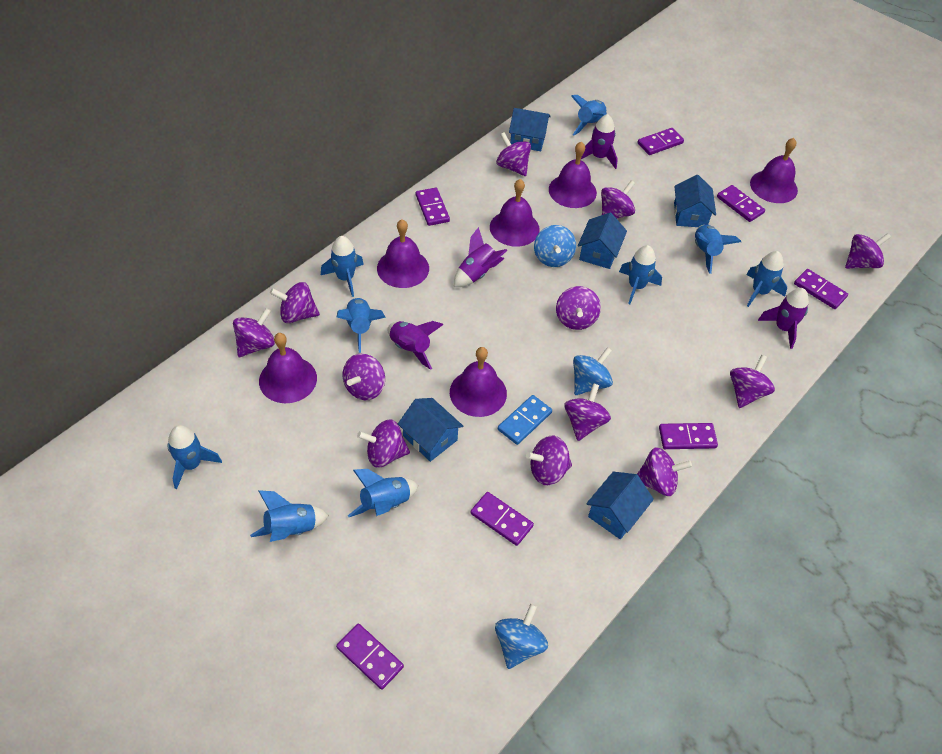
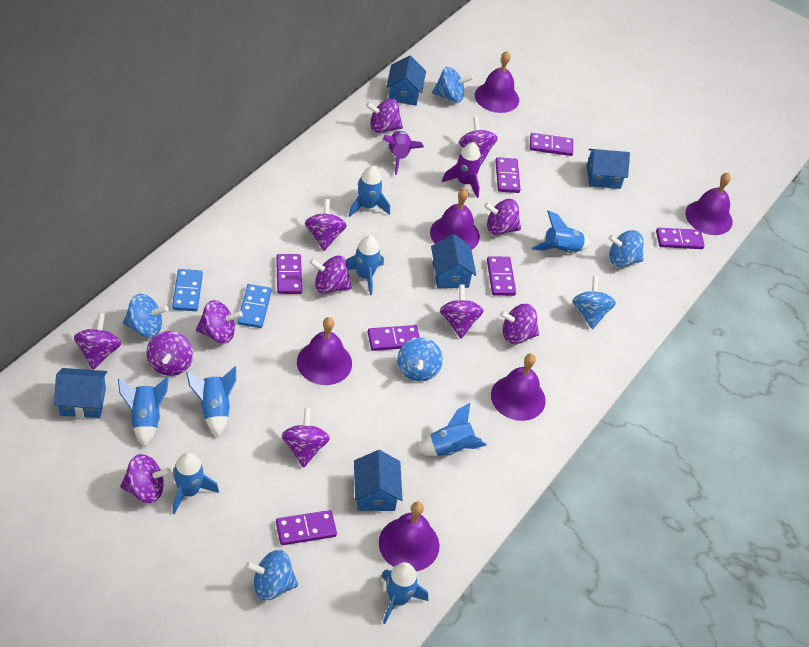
blue domino: [498,395,552,445] = 1 -> [172,269,203,311] [237,284,272,328] = 2
blue rocket: [167,425,222,489] [250,490,329,542] [321,236,364,297] [337,297,386,353] [348,469,419,517] [571,95,607,135] [619,245,662,304] [695,225,741,274] [746,251,787,307] = 9 -> [118,377,169,447] [172,452,219,514] [186,366,236,437] [346,236,384,295] [349,166,390,217] [382,562,428,624] [417,403,487,456] [532,210,590,253] = 8
blue spinning top: [495,603,548,669] [534,225,576,267] [573,347,613,395] = 3 -> [123,294,169,338] [245,550,298,600] [397,338,443,381] [432,67,474,103] [572,276,616,329] [608,230,643,267] = 6
purple rocket: [387,321,443,370] [454,227,508,287] [581,114,618,169] [758,288,809,349] = 4 -> [383,131,424,175] [442,142,482,198] = 2

